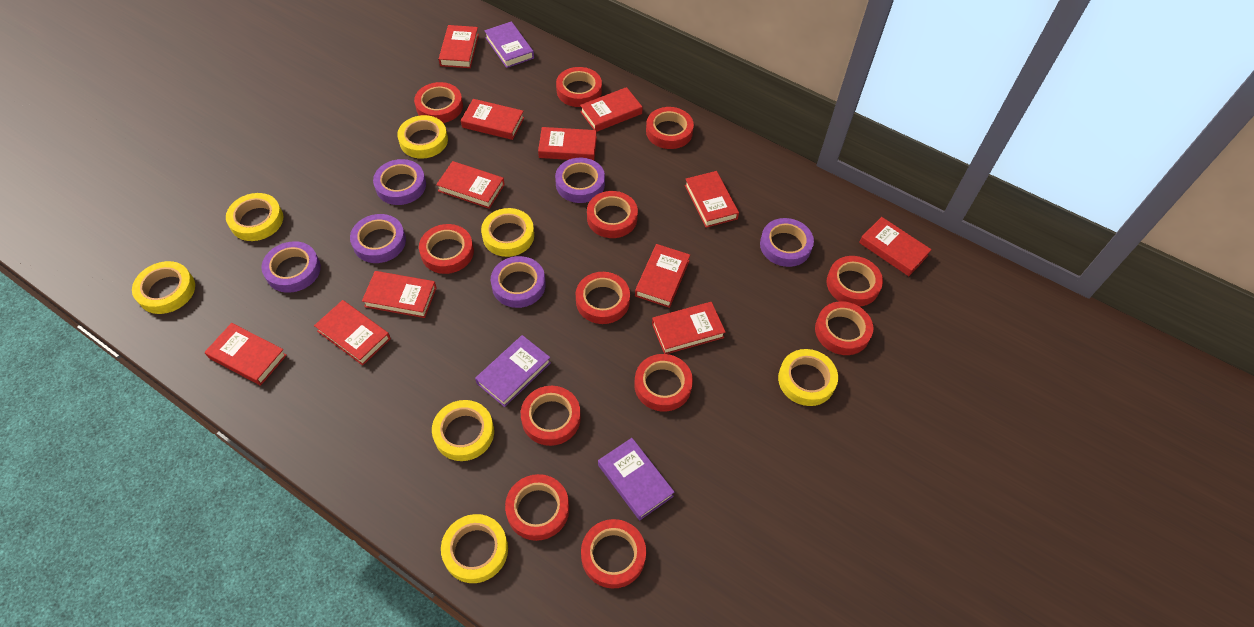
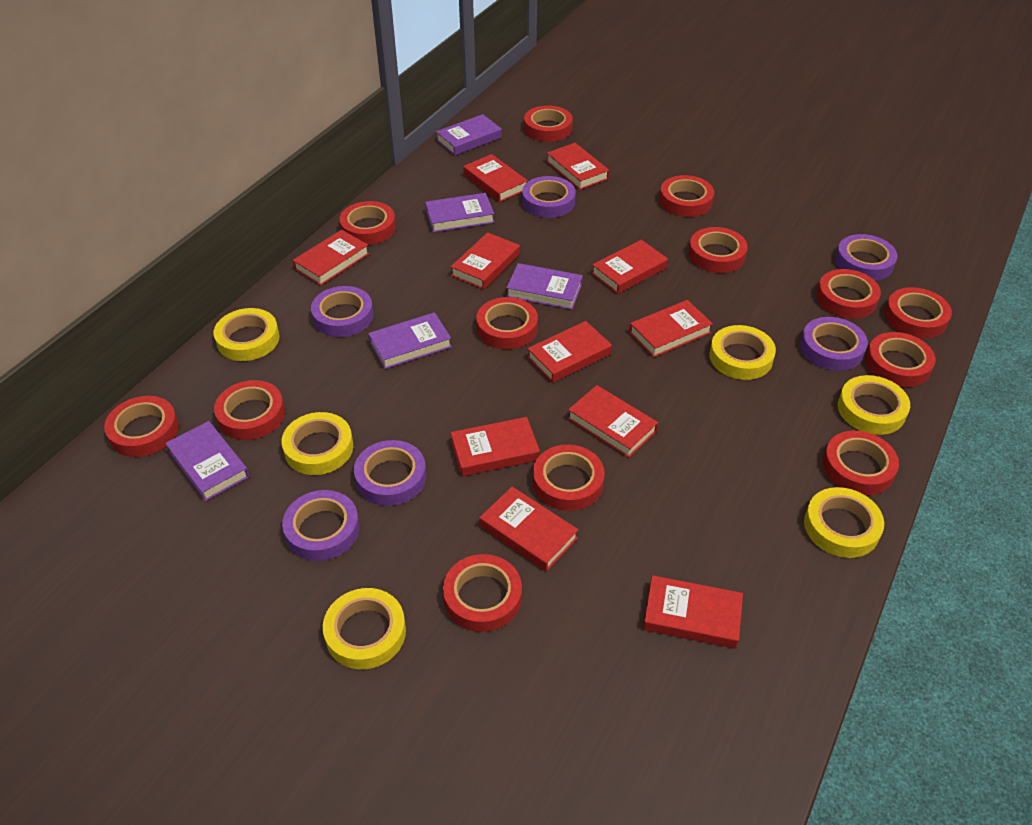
purple book: [475,335,551,407] [484,21,534,68] [598,438,674,520] = 3 -> [165,421,249,501] [368,312,452,369] [425,193,494,232] [436,114,502,155] [506,263,583,310] = 5
red book: [204,323,287,385] [314,300,391,366] [362,271,437,318] [436,161,505,209] [439,25,479,68] [461,99,524,140] [538,127,597,160] [580,87,643,132] [635,244,690,308] [652,302,726,354] [685,171,739,228] [859,217,932,276] = 12 -> [293,230,369,286] [450,232,520,290] [451,417,540,476] [463,154,528,202] [480,487,579,572] [527,321,612,383] [546,143,609,190] [568,385,658,458] [591,240,668,294] [629,300,713,358] [643,575,743,648] = 11
red tape: [414,82,463,123] [419,224,474,274] [505,474,569,541] [521,386,581,446] [556,67,602,107] [576,272,630,324] [581,519,646,589] [587,191,638,238] [634,354,693,412] [646,107,694,149] [815,301,873,355] [827,256,883,307] = 12 -> [104,396,179,457] [214,380,285,440] [339,201,396,245] [443,554,522,632] [476,297,538,349] [524,106,573,142] [533,445,605,511] [659,175,714,217] [688,227,748,273] [816,269,881,319] [823,431,899,495] [865,332,936,387] [884,287,952,339] = 13
yellow tape: [132,261,195,314] [226,193,283,241] [397,115,448,159] [432,400,494,461] [441,514,508,583] [481,208,534,257] [778,349,838,406] = 7 -> [214,308,280,361] [282,412,353,475] [323,588,406,669] [709,325,776,380] [804,487,884,558] [838,375,910,435] = 6

